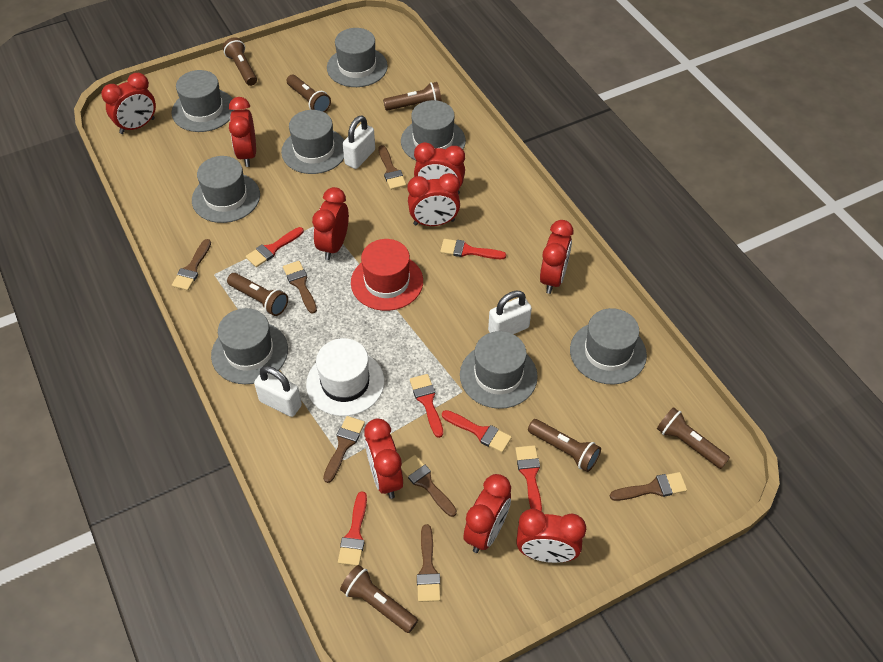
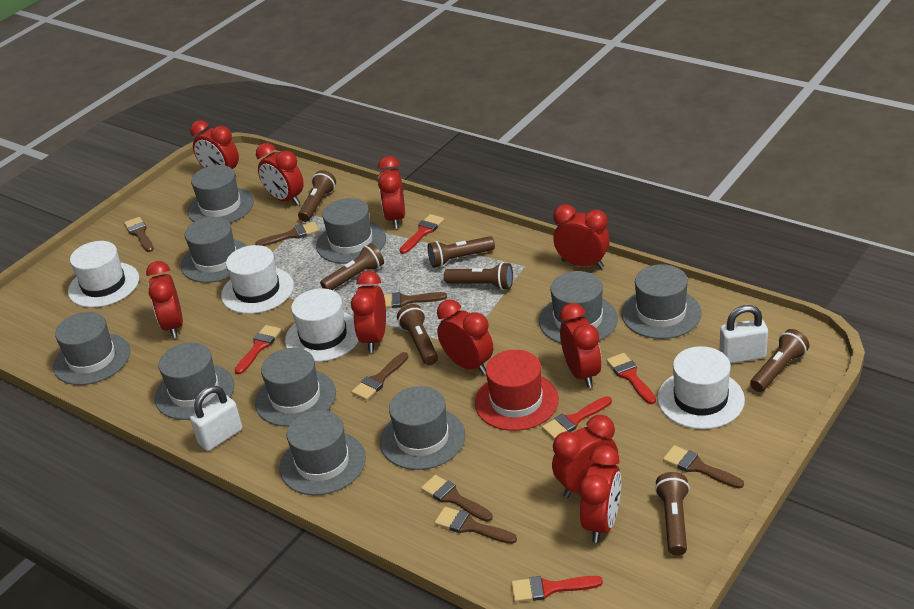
grey hat: [172,70,234,132] [192,156,260,223] [211,308,288,384] [281,110,344,174] [327,28,388,87] [401,100,466,160] [460,331,538,409] [570,308,647,384] = 8 -> [53,312,130,385] [155,343,235,420] [181,217,247,283] [187,165,254,223] [255,348,336,427] [280,410,366,495] [316,198,386,264] [380,386,465,470] [539,271,618,343] [621,264,701,339] = 10
red brush: [246,227,304,267] [338,491,367,566] [410,374,443,438] [440,239,506,259] [442,410,512,453] [515,445,542,512] = 6 -> [235,325,282,375] [399,214,444,254] [511,576,603,602] [542,396,612,439] [607,353,656,404] = 5
red clock: [101,73,156,134] [229,97,256,167] [312,187,349,260] [364,419,403,499] [408,173,460,226] [414,142,465,194] [463,474,511,553] [516,509,586,563] [540,220,573,294] = 9 -> [146,261,183,338] [190,120,239,177] [256,143,304,205] [351,271,386,353] [378,156,405,229] [437,300,493,375] [552,415,618,498] [553,204,610,269] [560,303,602,388] [579,445,621,543] = 10
white hat: [306,338,384,416] = 1 -> [68,241,139,308] [221,245,294,314] [285,289,359,362] [657,346,745,429] = 4
white padlock: [254,366,302,417] [343,116,375,169] [488,291,532,334] = 3 -> [190,386,242,451] [719,305,768,364] = 2

